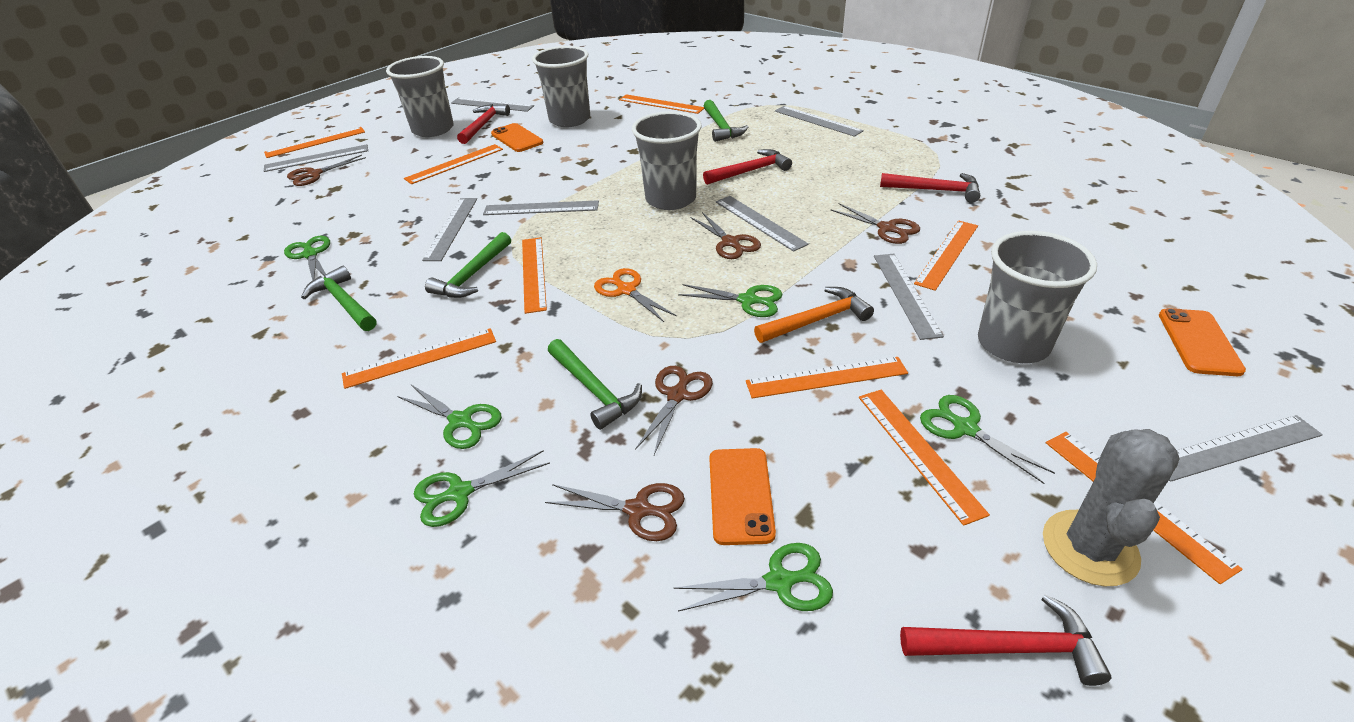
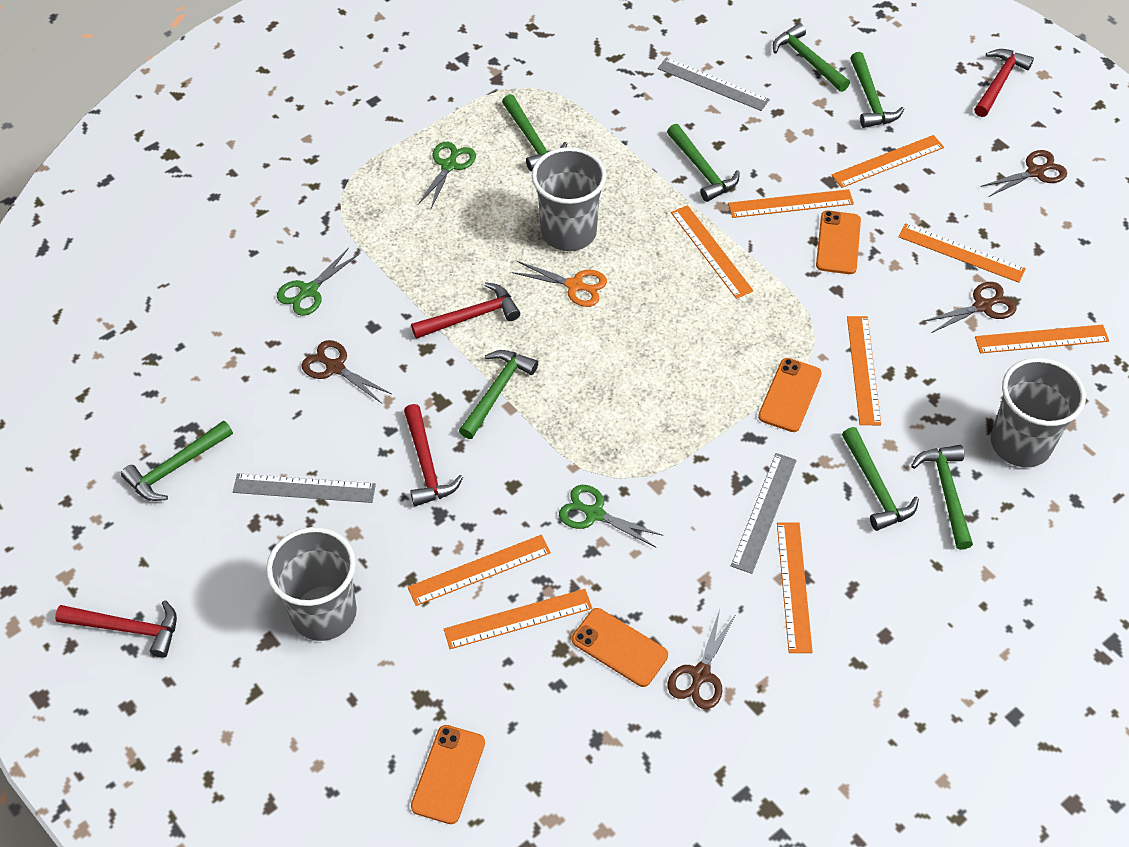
brown scissors: [287,155,366,186] [545,483,685,541] [635,366,713,455] [691,212,761,259] [831,203,920,244] = 5 -> [301,340,392,403] [668,610,736,709] [923,282,1017,333] [981,150,1067,197] = 4
green hammer: [301,266,376,331] [425,232,511,298] [548,339,642,430] [704,100,748,142] = 4 -> [121,420,233,501] [459,350,538,439] [502,94,567,171] [667,124,740,202] [773,23,850,92] [842,427,919,531] [850,52,904,128] [911,445,973,550] = 8
green scissors: [284,236,330,281] [397,385,502,449] [414,450,550,527] [674,543,833,612] [678,284,783,317] [920,395,1055,484] = 6 -> [277,248,359,316] [418,142,476,209] [559,485,663,547] = 3
grey cactus: [1043,429,1180,586] = 1 -> none = 0
grey cup: [386,56,454,137] [532,46,590,127] [632,111,702,210] [978,231,1097,363] = 4 -> [266,527,357,641] [532,147,607,251] [991,358,1086,467] = 3
grey ruler: [264,144,368,172] [422,198,477,261] [451,97,534,112] [483,200,599,215] [716,196,809,252] [775,106,864,137] [874,254,944,340] [1169,415,1323,482] = 8 -> [233,473,376,503] [658,57,770,111] [731,453,797,574] = 3
orange hammer: [754,287,874,343] = 1 -> none = 0
orange phone: [491,123,543,152] [709,448,776,545] [1159,308,1246,376] = 3 -> [411,725,485,824] [572,608,668,687] [758,358,822,432] [816,210,861,274] = 4

